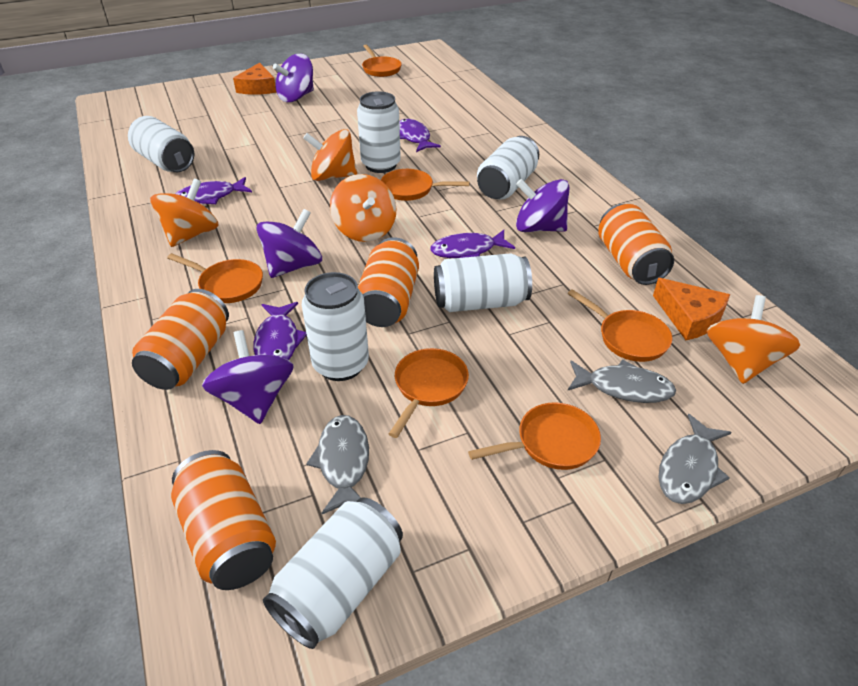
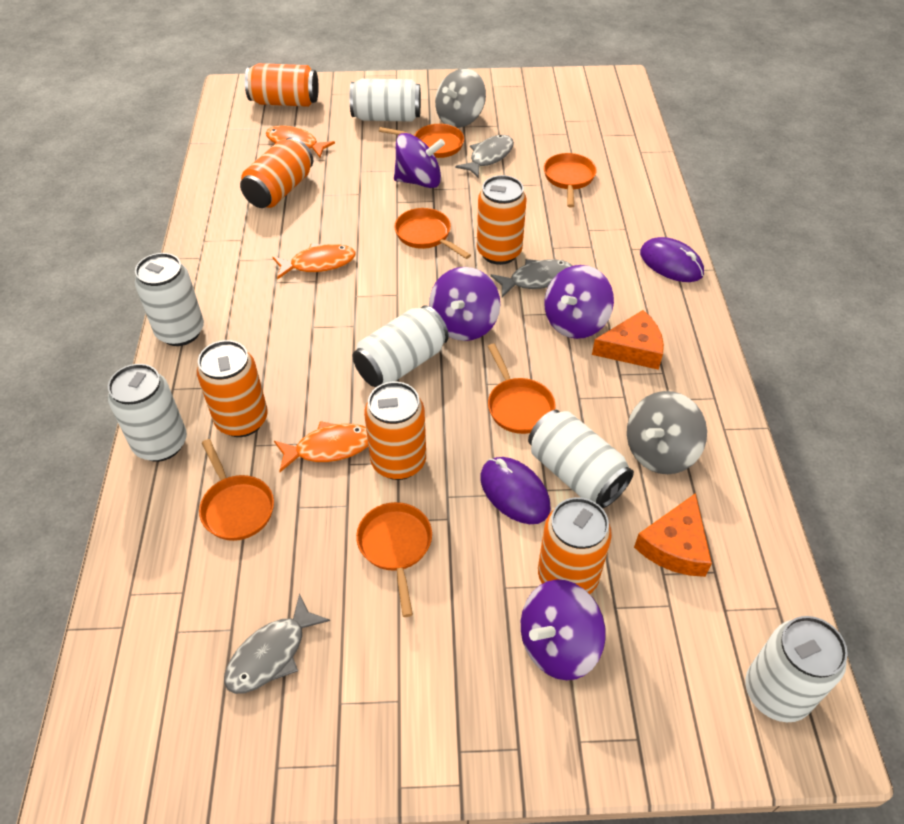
grey spinning top: none = 0 -> [435,69,486,128] [627,391,707,474] = 2
orange can: [132,289,229,390] [171,450,276,590] [358,237,419,327] [598,204,674,285] = 4 -> [197,340,268,437] [240,137,313,208] [245,63,319,107] [364,382,426,480] [477,175,526,265] [538,497,612,594] = 6
orange fish: none = 0 -> [266,126,335,157] [273,243,356,280] [274,421,368,472] = 3
orange spinning top: [150,179,219,247] [303,129,357,181] [330,174,396,242] [707,295,800,384] = 4 -> none = 0
purple fish: [175,177,252,204] [253,302,307,360] [399,119,441,152] [430,230,515,258] = 4 -> none = 0
purple mouse: none = 0 -> [480,457,551,524] [640,237,704,282] = 2

